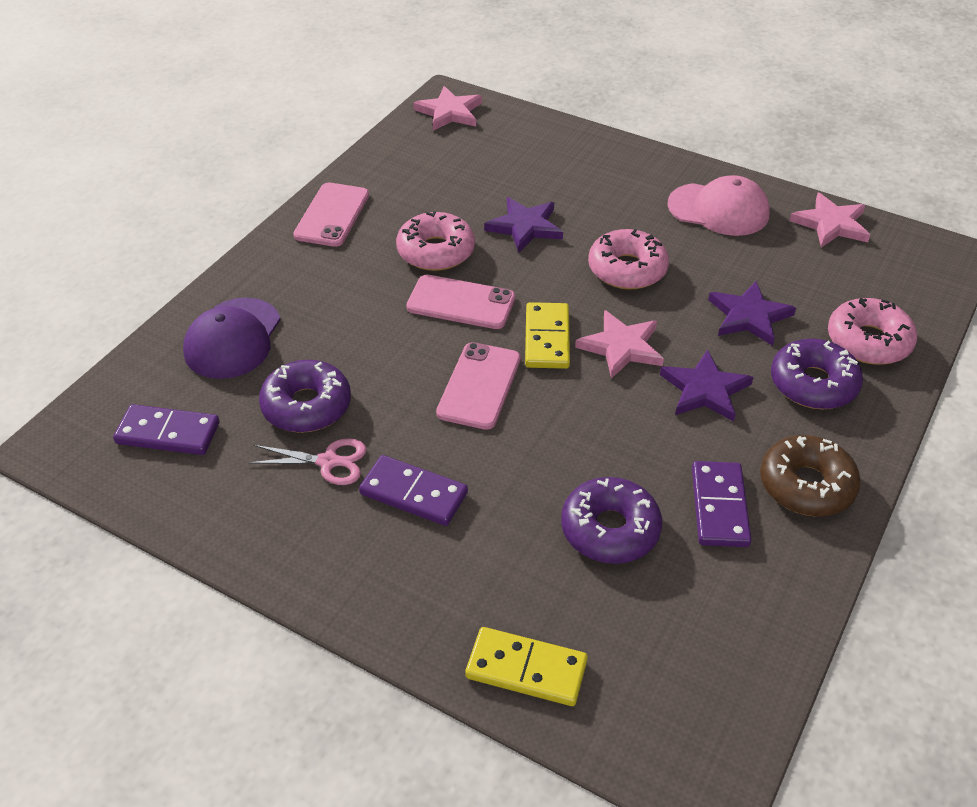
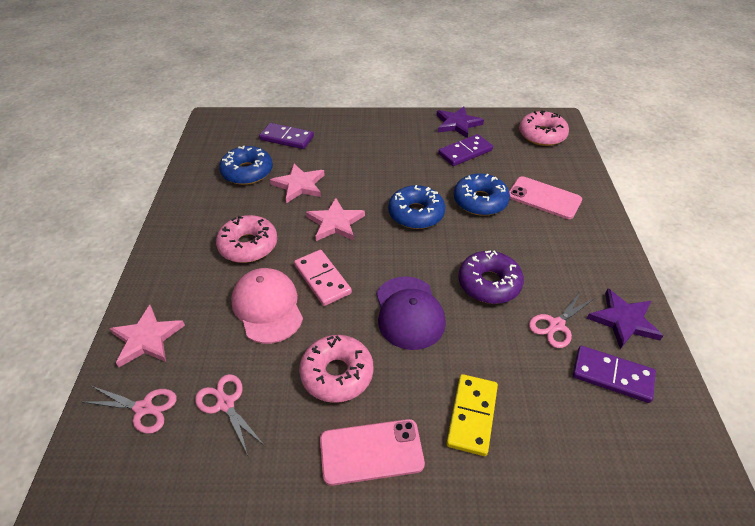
blue donut: none = 0 -> [219,146,273,185] [388,185,445,229] [454,174,510,216] = 3
brown donut: [760,435,861,517] = 1 -> none = 0
pink domino: none = 0 -> [294,250,352,306] = 1
pink phone: [293,183,369,247] [406,275,515,329] [436,342,521,430] = 3 -> [320,419,425,486] [509,176,582,219] = 2
pink scissors: [248,438,367,485] = 1 -> [83,386,177,434] [195,374,265,455] [529,291,595,348] = 3
purple donut: [259,360,351,433] [561,477,662,564] [771,339,863,409] = 3 -> [458,251,524,304] = 1
purple star: [484,197,563,252] [660,349,753,422] [708,281,796,346] = 3 -> [436,106,484,138] [587,289,663,349] = 2
yellow domino: [465,627,588,706] [525,302,570,369] = 2 -> [446,374,498,456] = 1

